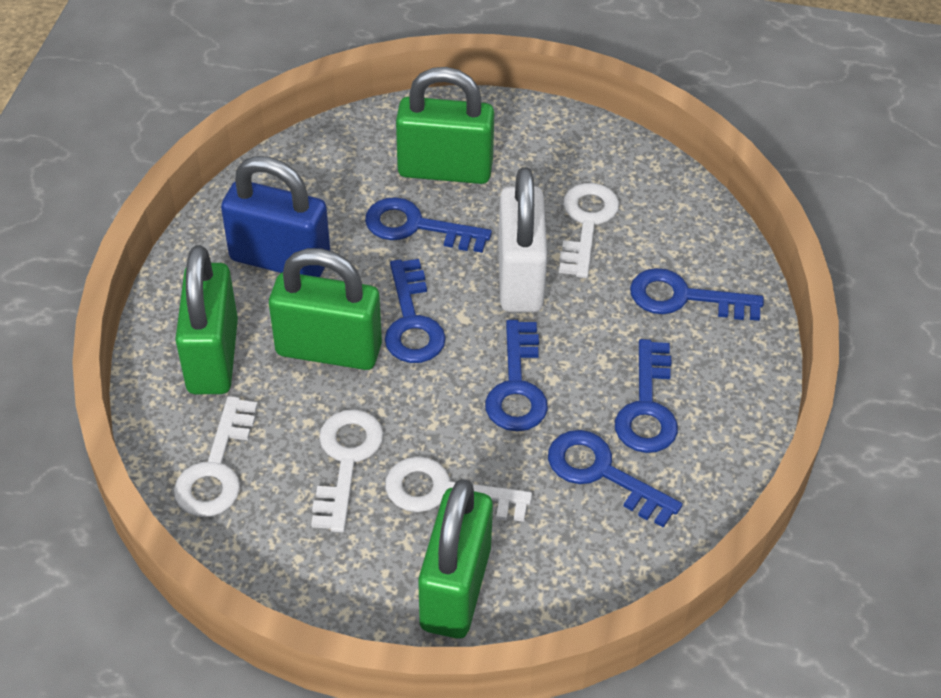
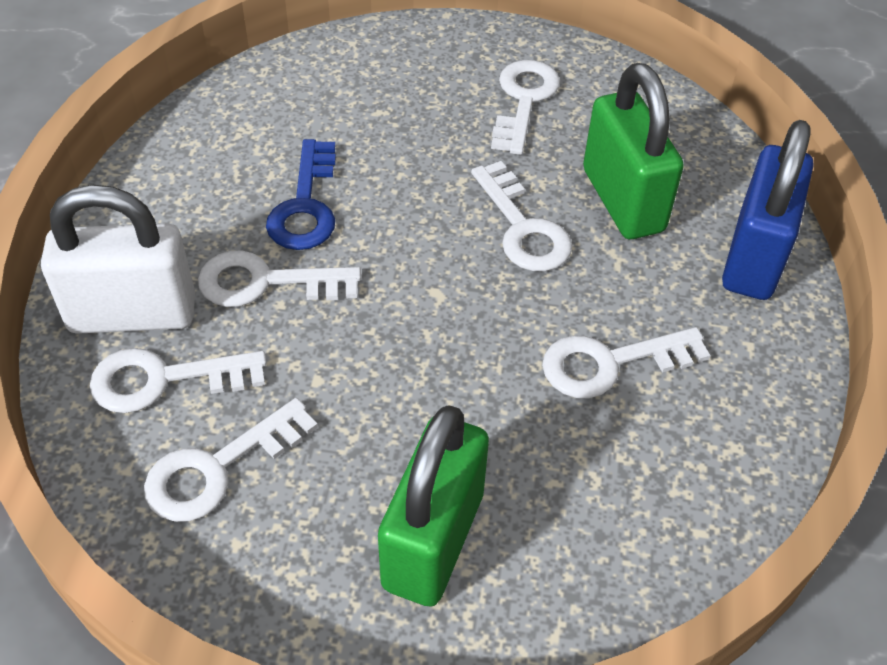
blue key: [365,197,492,253] [385,259,446,363] [485,320,548,432] [548,430,682,528] [615,339,678,453] [630,268,764,321] = 6 -> [266,139,336,250] = 1
green padlock: [175,245,238,394] [269,248,382,370] [396,67,495,184] [418,479,493,639] = 4 -> [378,405,489,607] [583,63,684,239] = 2
white key: [174,396,258,517] [311,409,383,532] [385,456,532,522] [559,183,619,278] = 4 -> [89,348,267,413] [144,398,318,522] [198,251,361,307] [471,161,572,271] [491,60,560,155] [542,327,711,398] = 6

